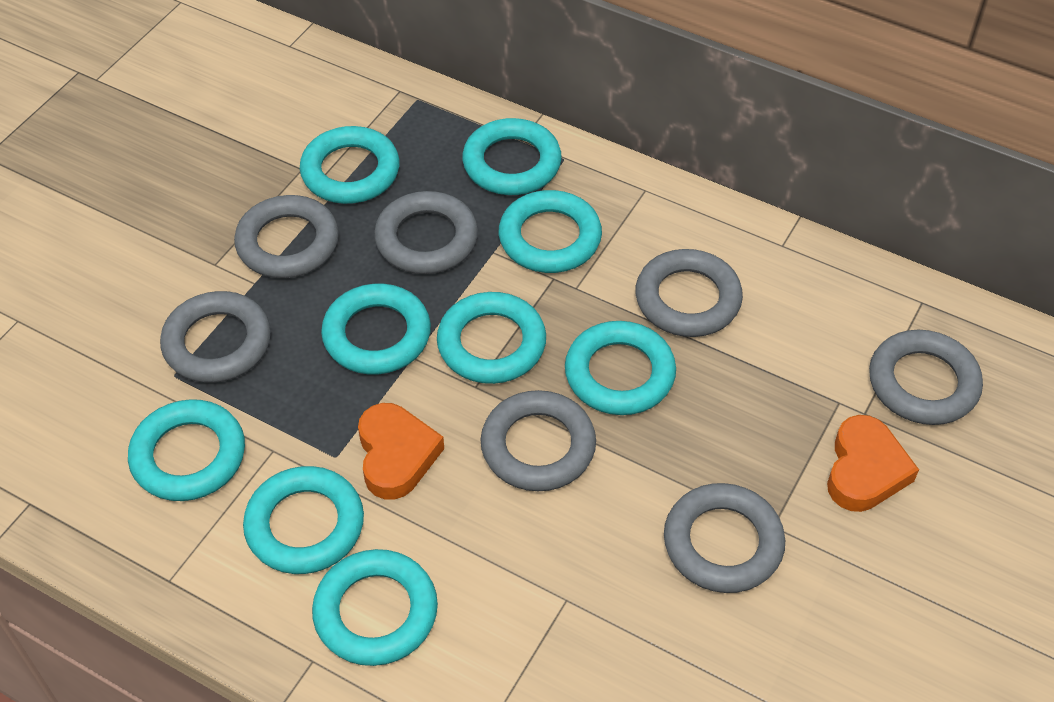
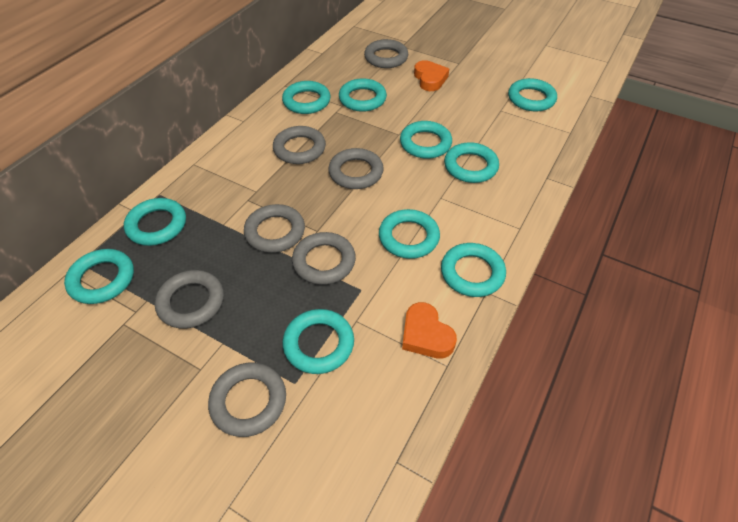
turquoise ring: [128,399,245,501] [243,466,364,574] [300,126,400,204] [312,549,438,666] [321,284,431,374] [437,292,546,384] [462,118,562,195] [499,190,602,273] [565,321,676,415] = 9 -> [64,249,134,304] [124,198,186,246] [282,81,330,114] [282,309,354,374] [339,78,387,112] [379,209,440,259] [400,121,452,159] [441,243,506,297] [444,142,499,183] [508,78,557,111] = 10

